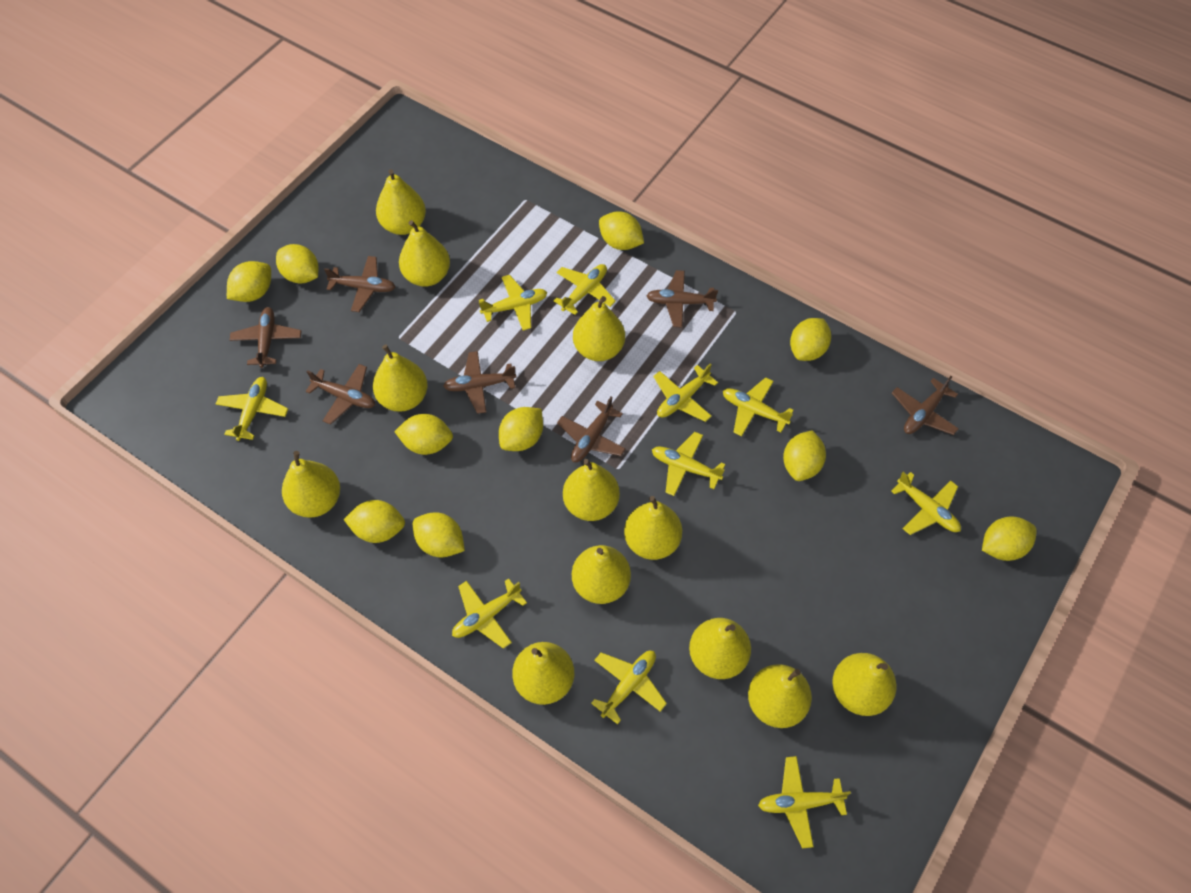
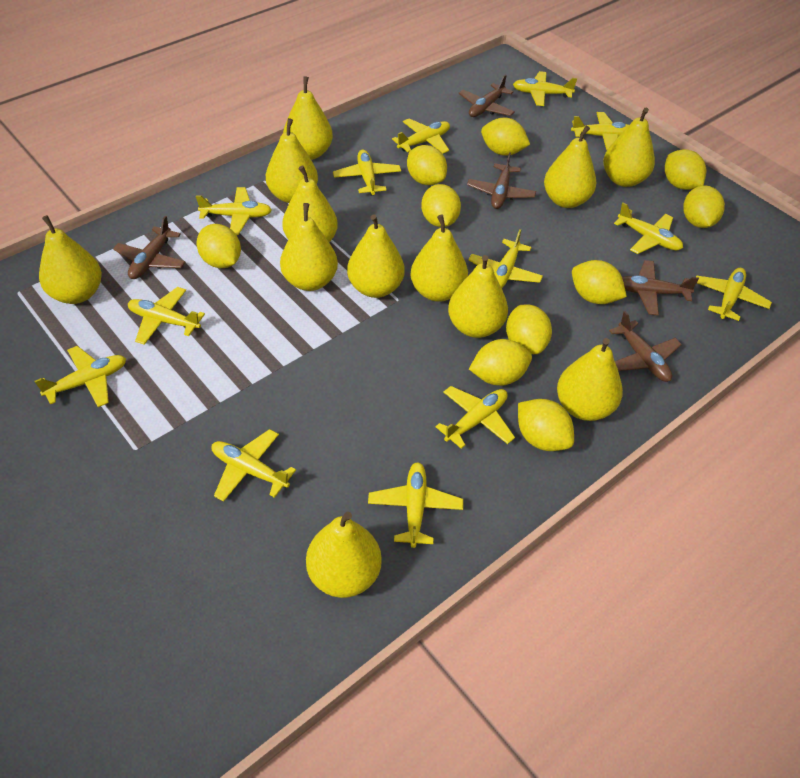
brown plane: [230,307,301,368] [306,364,375,424] [324,256,395,312] [443,351,516,414] [557,397,626,462] [646,270,718,328] [892,376,959,435] = 7 -> [113,216,185,279] [459,74,515,117] [467,152,536,209] [609,311,682,382] [622,260,699,315] = 5
yellow plane: [216,377,288,441] [452,578,527,649] [479,275,547,331] [554,264,616,315] [591,651,667,724] [652,432,725,496] [653,363,718,422] [723,377,794,436] [758,756,851,848] [891,472,961,535] = 10 -> [35,346,126,407] [128,287,205,345] [196,187,272,235] [211,429,296,502] [333,149,401,195] [368,462,463,548] [392,118,450,153] [436,386,515,449] [469,229,543,288] [513,71,577,106] [571,112,629,150] [614,203,683,254] [696,268,772,321] = 13

